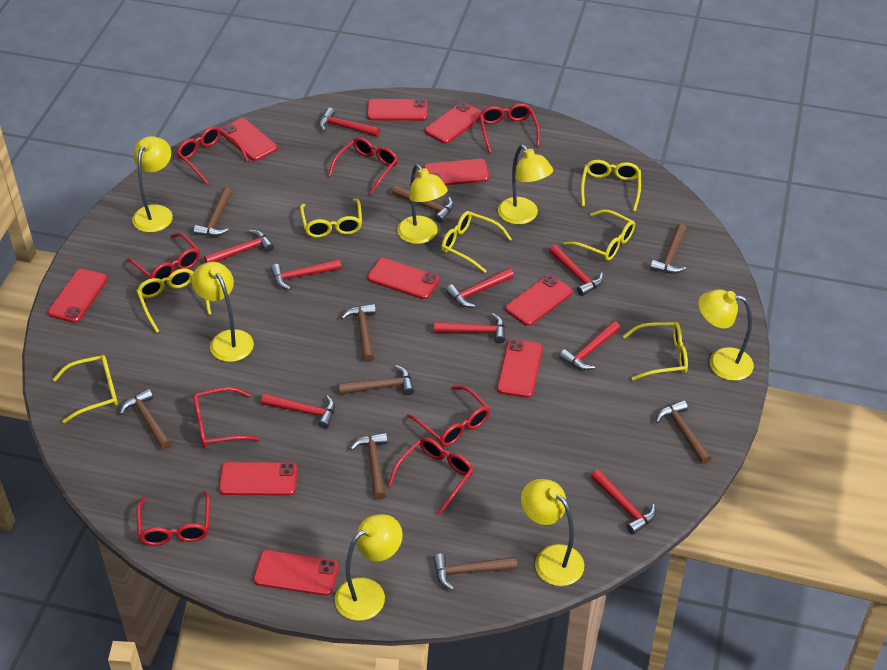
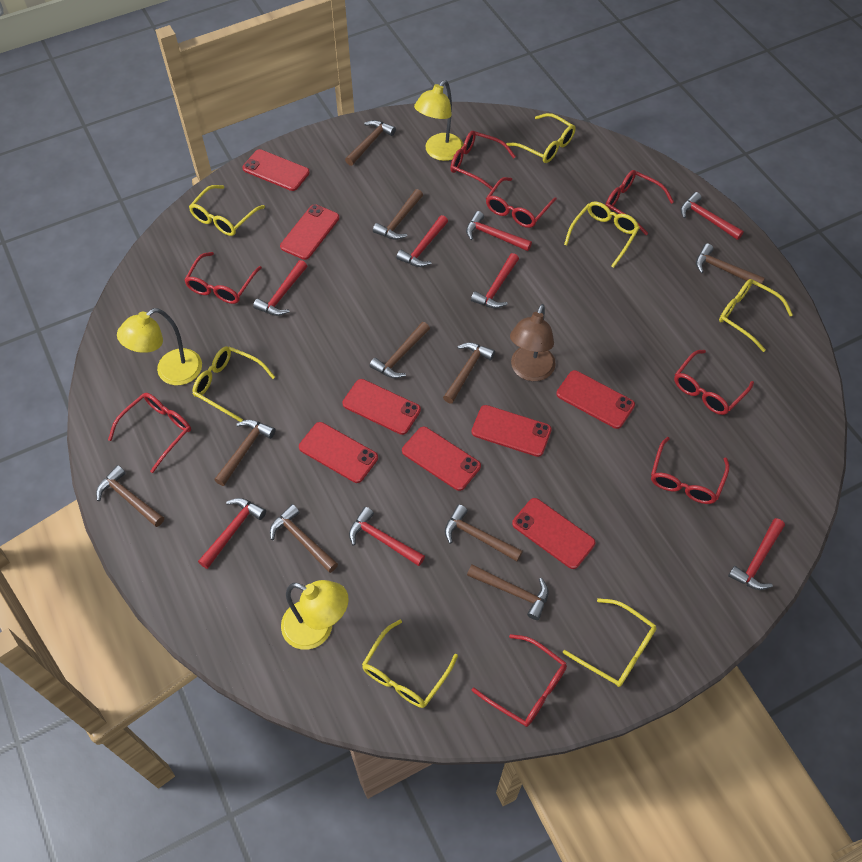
brown hammer: [120,389,172,450] [193,188,232,237] [338,365,414,395] [341,304,376,362] [350,432,388,500] [392,185,454,223] [433,554,517,591] [650,224,687,274] [656,400,712,464] = 9 -> [96,465,164,527] [214,420,276,486] [270,504,338,573] [345,120,396,166] [369,322,430,379] [373,189,423,240] [443,342,495,403] [445,505,523,561] [467,564,548,620] [696,243,765,285] = 10
brown lamp: none = 0 -> [510,304,556,381] = 1
red hammer: [204,230,274,263] [261,394,335,429] [271,259,342,290] [319,108,380,137] [434,313,506,343] [446,268,514,308] [549,245,604,296] [559,321,620,370] [591,470,656,535] = 9 -> [198,498,266,569] [253,260,307,316] [349,507,425,566] [396,215,448,267] [466,211,532,251] [471,253,519,308] [681,192,744,240] [728,518,785,590] = 8
red phone: [48,268,108,323] [219,462,298,496] [221,118,278,161] [253,550,339,596] [367,99,428,121] [367,258,439,299] [424,159,489,185] [425,102,482,144] [497,339,543,398] [505,275,573,326] = 10 -> [242,149,310,191] [280,204,339,260] [299,422,378,483] [342,379,421,435] [402,427,481,491] [472,405,552,457] [512,498,595,569] [556,370,635,429] = 8
yellow lamp: [132,136,173,233] [192,262,254,362] [335,514,403,621] [397,164,448,244] [498,145,553,225] [521,479,584,586] [698,289,754,381] = 7 -> [117,308,202,385] [281,580,349,650] [414,80,464,161] = 3

